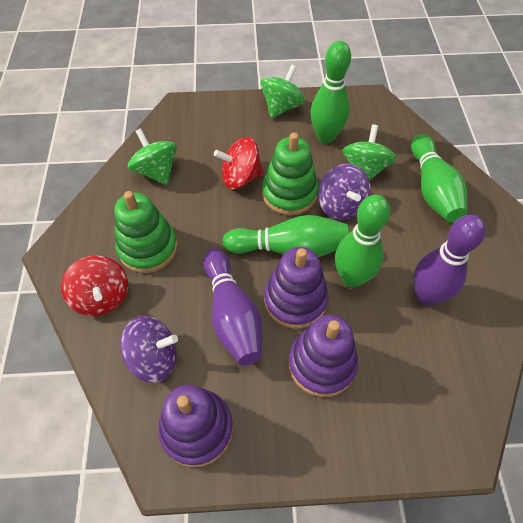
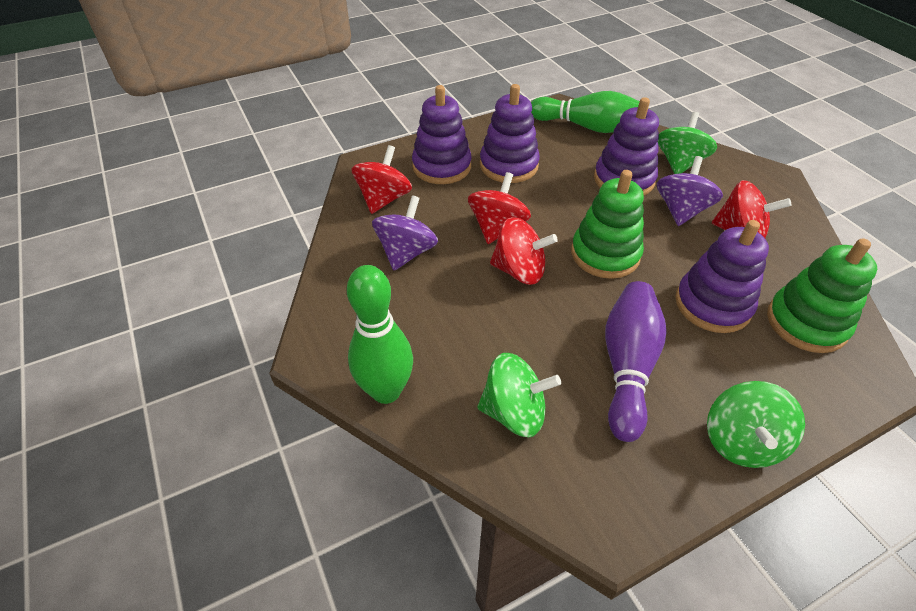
green bowling pin: [222,215,349,257] [310,41,351,144] [335,194,390,288] [411,134,467,223] = 4 -> [347,265,413,404] [531,91,640,133] = 2
purple bowling pin: [203,248,262,366] [413,215,486,306] = 2 -> [605,281,667,442] = 1
purple stacking toy: [158,385,233,468] [264,247,329,329] [288,315,358,397] = 3 -> [412,85,472,184] [480,84,540,183] [594,97,659,196] [675,220,769,333] = 4
red spinning top: [61,255,128,316] [214,137,264,189] = 2 -> [352,145,412,214] [468,172,531,244] [490,217,558,285] [712,180,791,238] = 4

